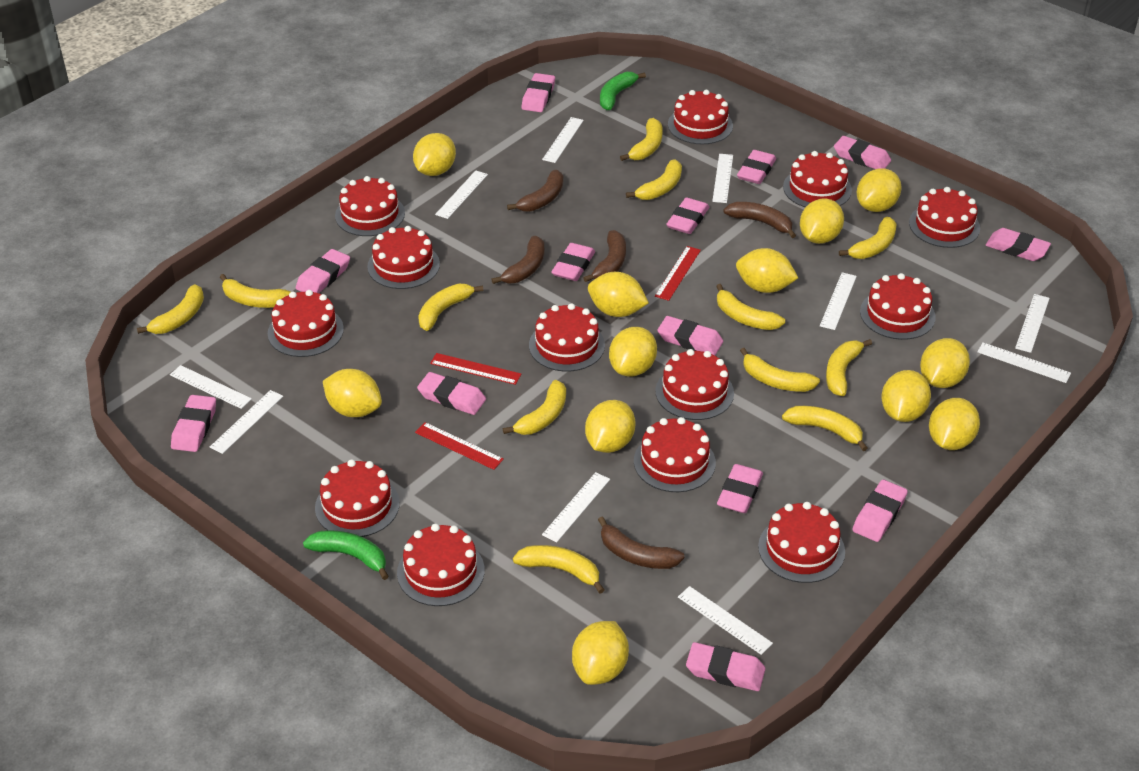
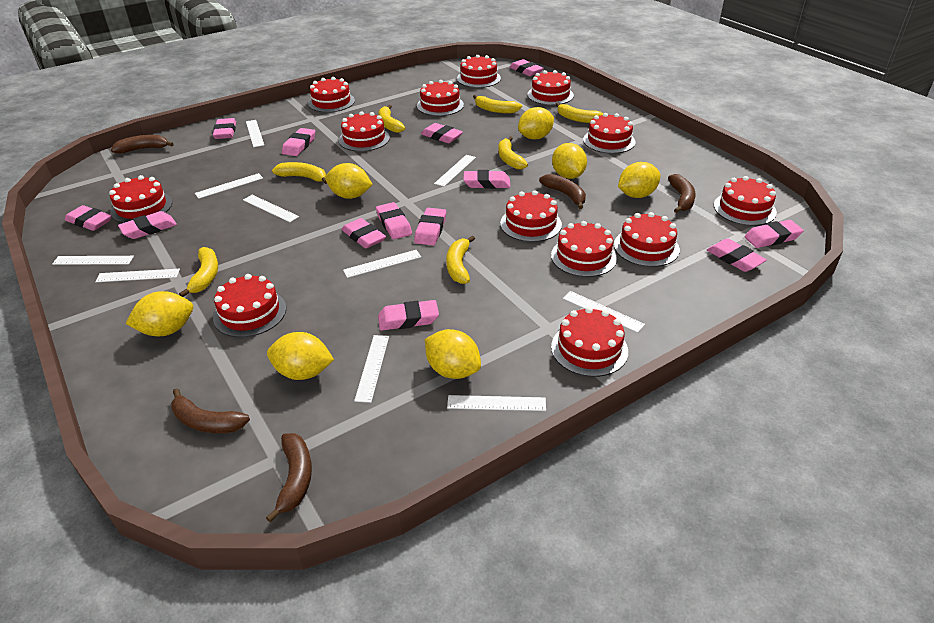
green banana: [303,530,389,580] [600,72,646,110] = 2 -> none = 0
red ruler: [415,422,504,470] [430,353,521,385] [655,246,701,301] = 3 -> none = 0
yellow banana: [137,284,204,334] [220,274,291,308] [418,284,483,331] [503,380,566,435] [513,545,605,594] [620,118,663,161] [626,159,682,200] [716,284,785,330] [740,348,820,392] [782,406,867,451] [826,339,872,396] [839,217,897,259] = 12 -> [179,247,218,297] [272,162,327,184] [378,105,405,133] [446,236,475,284] [473,95,522,113] [499,136,528,169] [555,102,604,123] = 7
yellow lemon: [323,369,382,417] [413,133,456,176] [572,621,629,685] [585,400,635,453] [588,272,649,317] [609,327,657,377] [736,248,798,293] [800,198,844,244] [857,168,902,212] [881,370,931,422] [920,338,970,388] [929,398,980,450] = 12 -> [125,291,193,336] [267,332,334,380] [325,163,373,199] [425,329,481,379] [518,107,554,140] [552,143,587,179] [618,162,660,198] = 7

